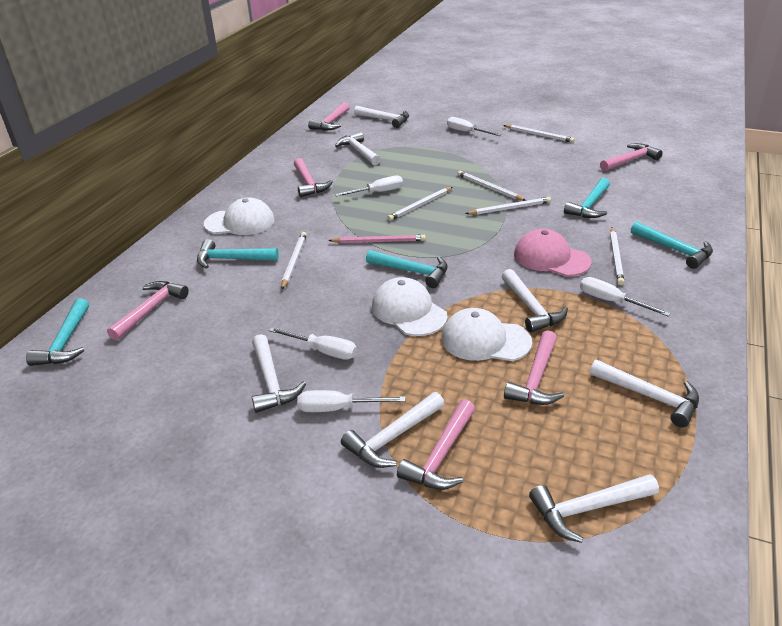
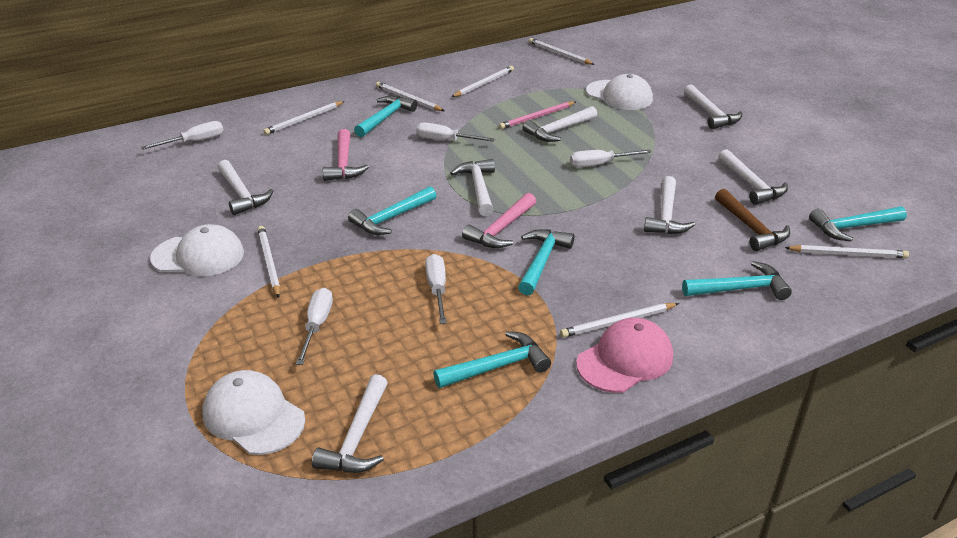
brown hammer: none = 0 -> [715,189,790,251] = 1
pink hammer: [107,281,189,341] [294,158,333,197] [308,102,350,131] [397,399,475,490] [504,330,564,405] [600,143,663,171] = 6 -> [322,129,369,181] [462,193,536,248] = 2
turquoise hammer: [26,298,89,366] [197,239,279,269] [366,250,448,288] [564,178,610,218] [631,221,713,269] = 5 -> [348,186,437,235] [354,96,417,137] [433,331,551,388] [518,229,574,295] [682,261,792,300] [809,206,907,242] = 6
white pencil: [281,232,307,289] [387,187,453,221] [457,171,526,201] [465,197,551,215] [503,125,574,143] [610,228,624,285] = 6 -> [258,226,280,298] [263,101,345,135] [376,82,444,111] [452,66,514,97] [529,38,595,65] [560,303,679,338] [785,245,909,258] = 7

